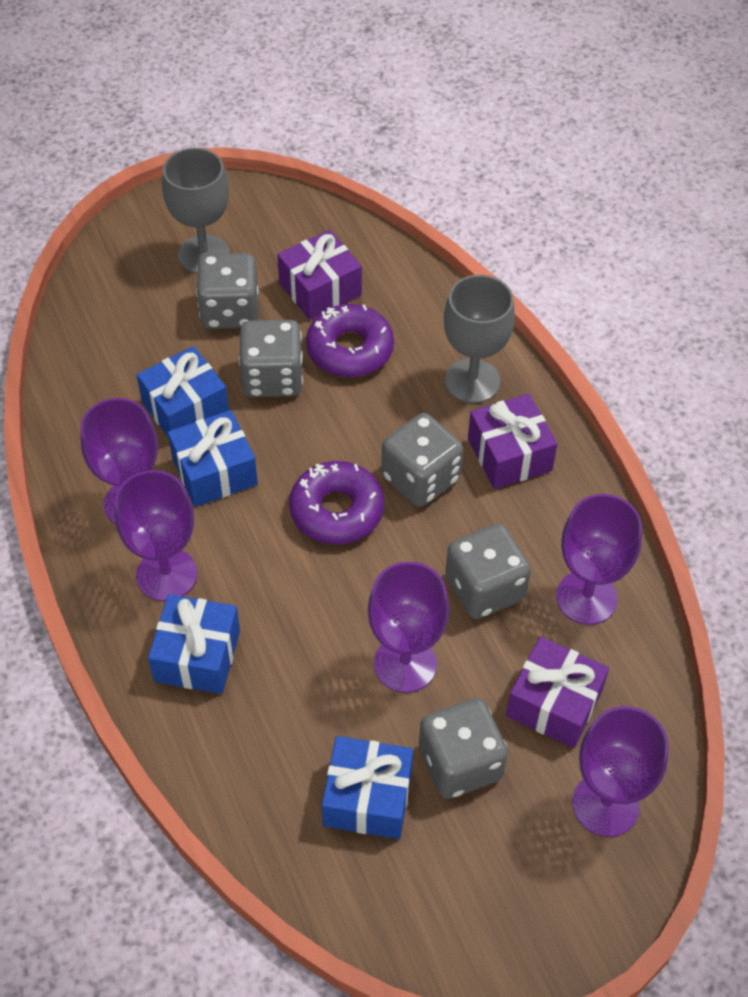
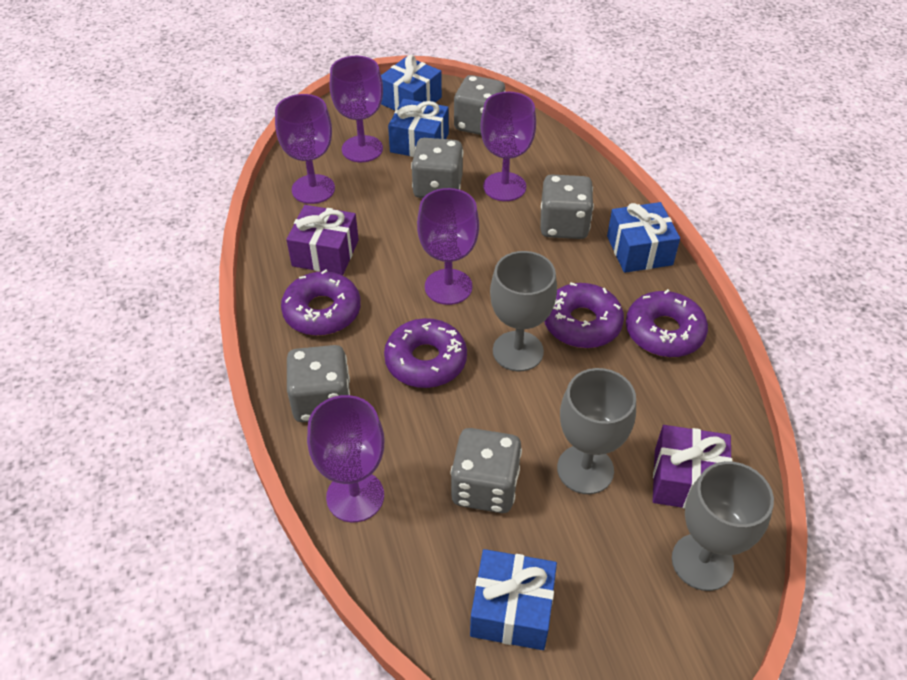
grey goblet: [162,148,230,274] [444,275,515,403] = 2 -> [490,251,557,372] [557,368,636,494] [672,461,774,591] = 3
purple donut: [289,461,384,544] [306,304,394,377] = 2 -> [281,269,361,336] [384,318,467,388] [544,282,624,348] [626,289,708,357] = 4
purple gift: [277,230,362,320] [468,394,557,489] [506,636,609,748] = 3 -> [286,205,359,275] [653,425,732,509] = 2

